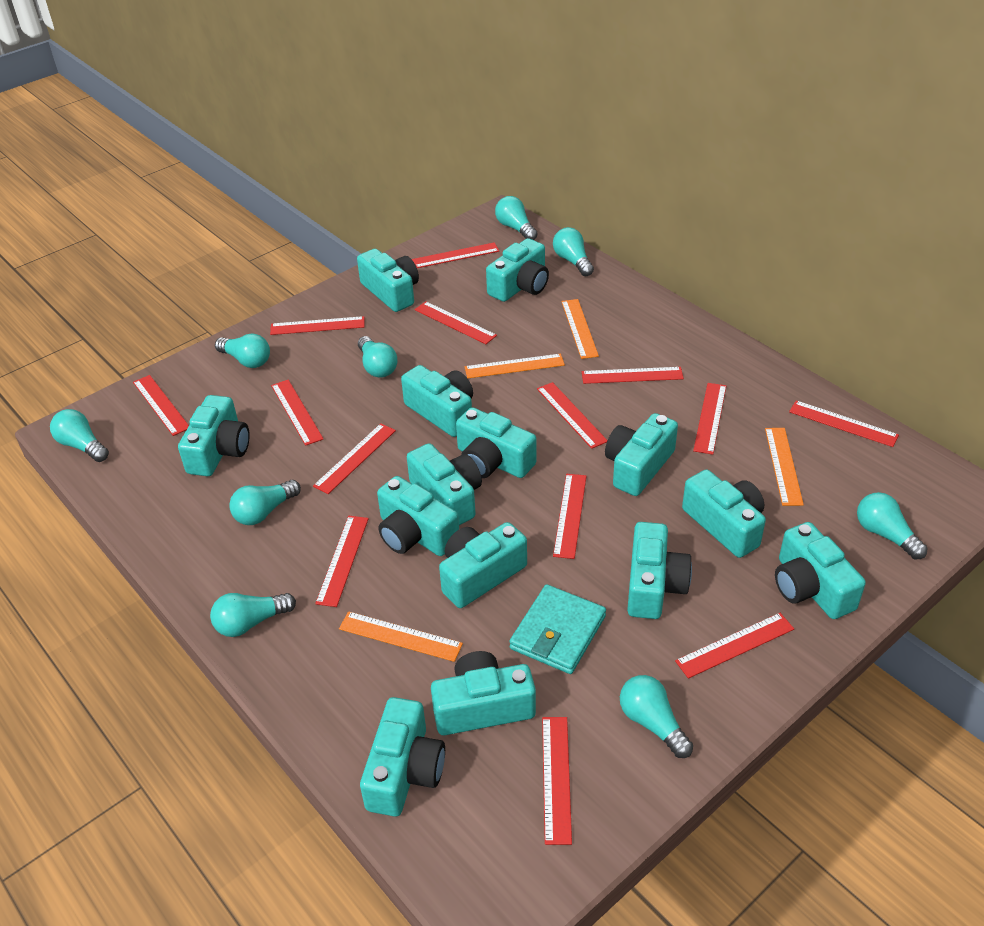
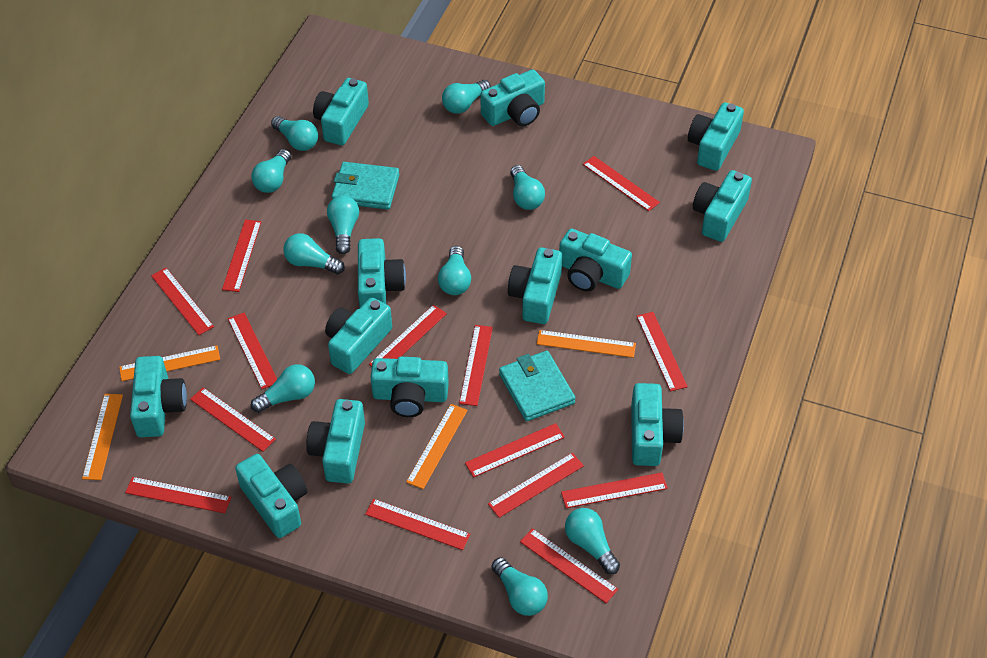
turquoise camera: [178,395,250,476] [357,249,419,312] [360,697,445,817] [377,476,459,556] [401,365,473,437] [407,443,482,525] [431,651,536,735] [439,522,527,608] [456,407,537,478] [486,238,549,302] [605,413,678,496] [627,522,692,619] [682,469,766,558] [775,522,866,619] = 14 -> [130,356,187,437] [235,454,308,538] [306,399,365,484] [313,78,369,145] [325,297,392,374] [358,238,406,307] [370,357,449,417] [480,69,545,127] [508,248,562,324] [559,229,632,292] [631,383,684,466] [688,102,744,171] [693,170,752,242] = 13
turquoise light bulb: [50,409,109,462] [210,593,296,637] [215,334,270,368] [229,480,301,525] [358,336,398,378] [495,196,538,240] [553,227,594,276] [620,675,693,758] [857,492,928,560] = 9 -> [251,149,291,193] [251,364,315,413] [271,116,318,151] [283,233,345,274] [327,195,359,254] [438,246,471,295] [442,80,491,114] [491,557,548,616] [510,165,545,210] [565,508,620,574] = 10
turquoise wallet: [509,584,606,674] = 1 -> [332,162,399,210] [499,351,575,421] = 2

